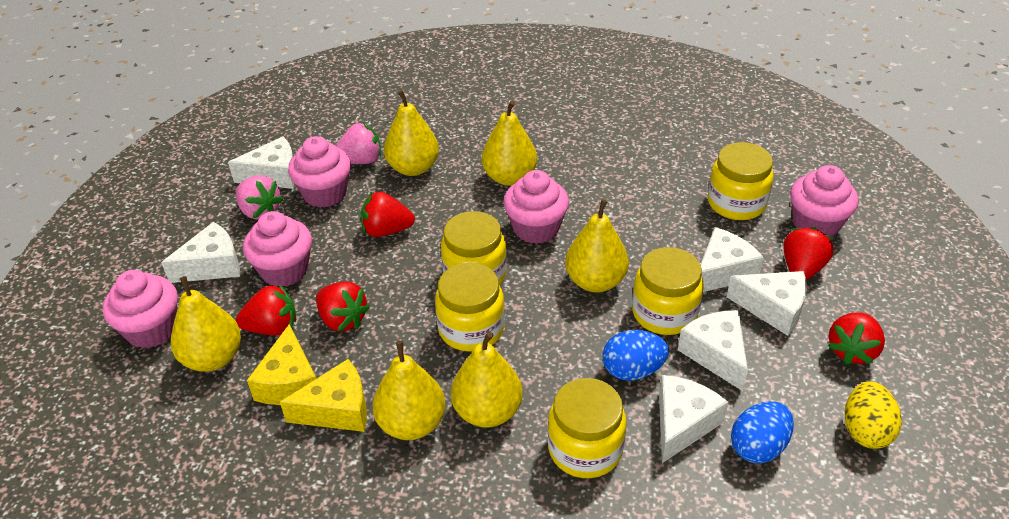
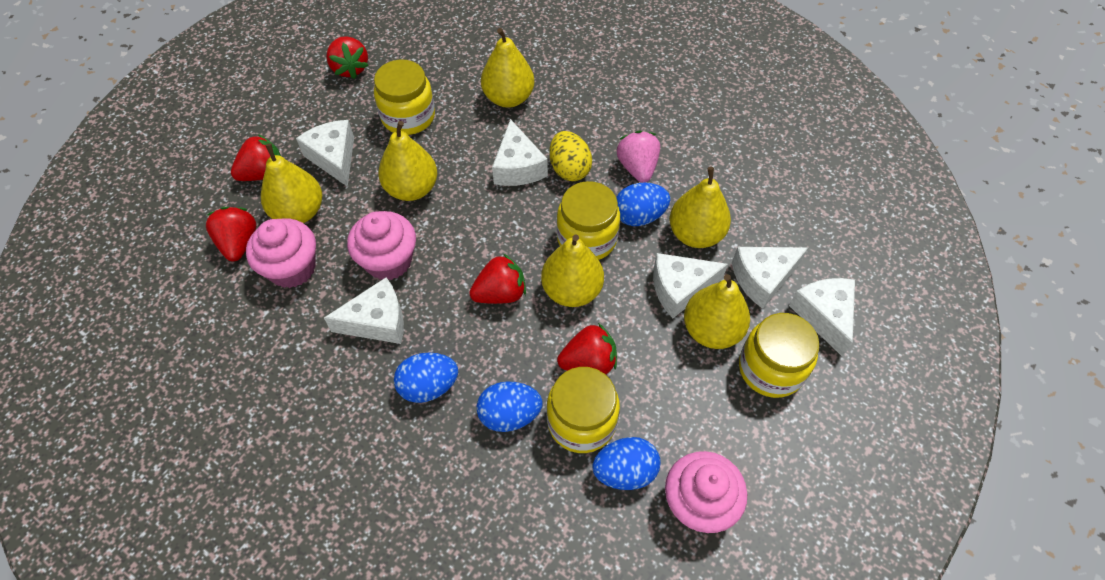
blue egg: [602,330,669,381] [731,401,794,464] = 2 -> [394,353,458,403] [477,382,543,432] [592,437,661,490] [616,183,670,226] = 4
pink cupcake: [103,270,178,348] [243,211,312,286] [288,136,351,208] [503,170,569,244] [790,165,858,237] = 5 -> [246,218,316,288] [347,211,416,280] [665,451,747,533] = 3
pink strawberry: [236,175,283,220] [336,123,381,164] = 2 -> [617,131,660,183] = 1
yellow cheese: [247,324,316,405] [280,359,367,432] = 2 -> none = 0
yellow jar: [435,263,505,352] [441,211,507,285] [548,378,626,478] [632,247,704,335] [708,142,774,220] = 5 -> [374,60,435,135] [547,367,620,453] [556,181,620,260] [739,313,820,398] = 4

